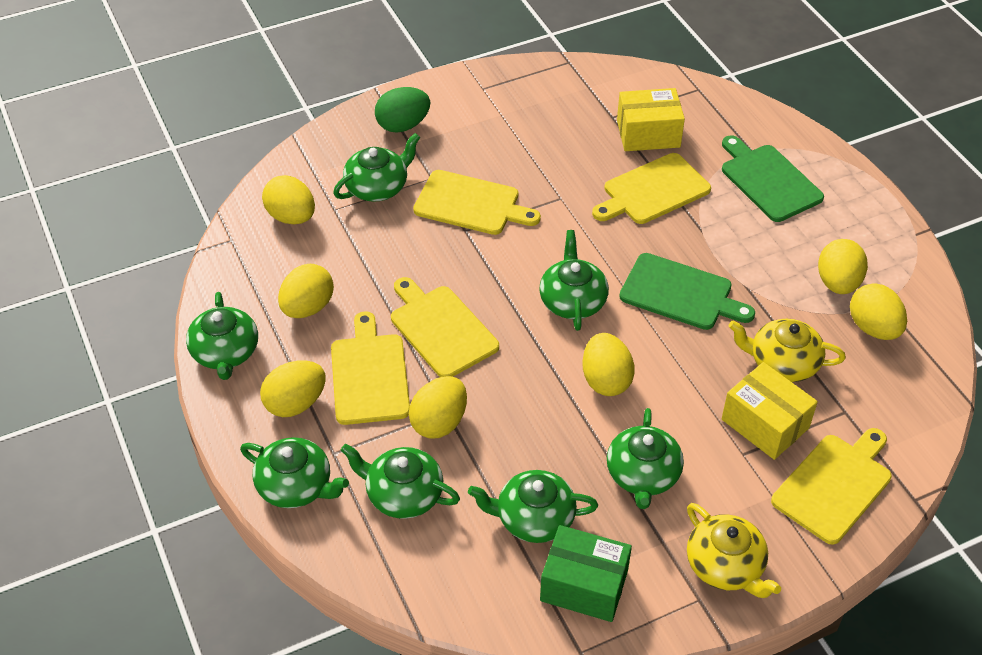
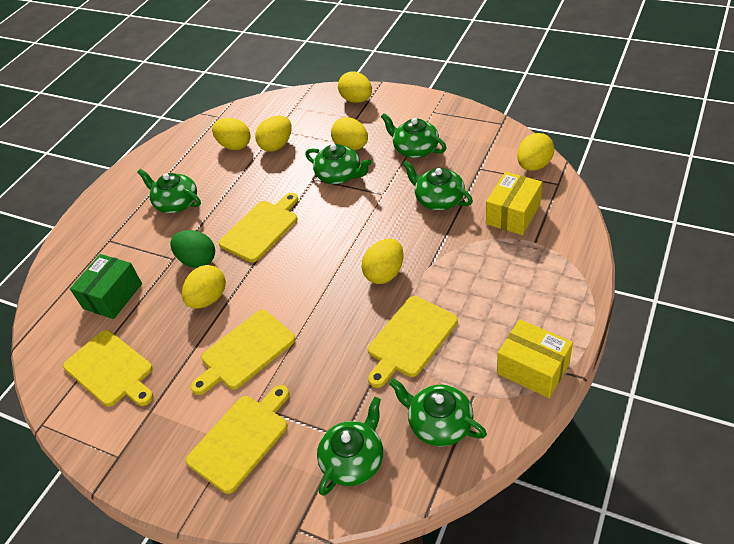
green cutting board: [619,253,755,330] [722,135,824,222] = 2 -> none = 0
green teapot: [186,292,258,380] [240,437,349,508] [333,133,420,202] [340,444,460,519] [468,470,598,543] [539,230,609,331] [607,408,684,509] = 7 -> [137,169,201,213] [305,144,372,184] [317,397,383,496] [381,113,446,158] [389,378,487,447] [403,160,473,210] = 6
yellow teapot: [687,503,781,598] [728,319,846,382] = 2 -> none = 0

